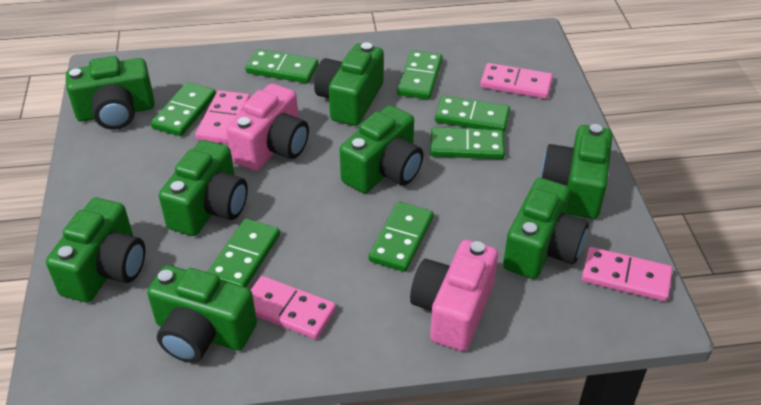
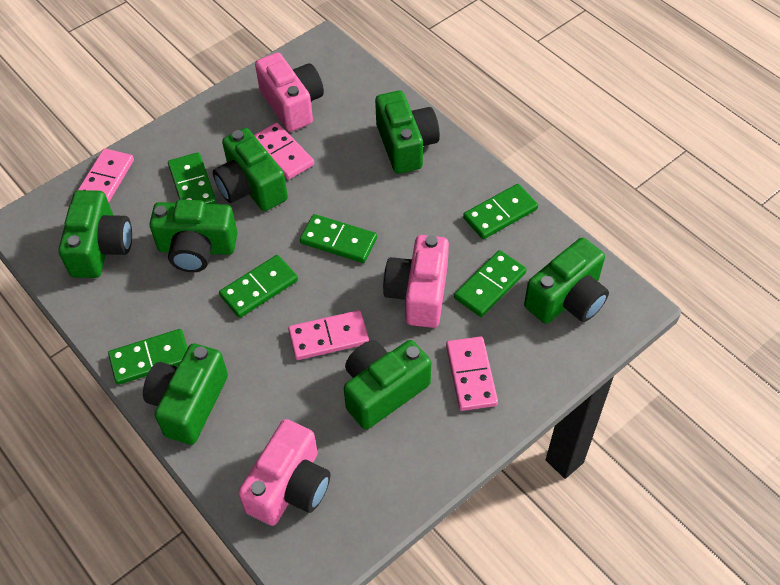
green camera: [46,198,145,302] [66,56,155,130] [147,265,257,363] [159,140,248,236] [314,42,384,126] [340,105,423,193] [503,178,589,279] [541,124,613,219] = 8 -> [58,190,132,278] [143,343,228,445] [149,200,238,272] [213,128,288,211] [344,340,431,430] [375,91,440,174] [524,238,609,324] = 7
green domino: [151,82,216,136] [208,219,280,287] [246,49,318,83] [369,202,434,272] [397,50,443,99] [430,127,505,159] [435,96,510,132] = 7 -> [108,329,188,385] [168,152,217,204] [219,255,298,318] [300,214,377,263] [454,250,527,317] [463,184,538,239] = 6
pink camera: [226,83,309,171] [410,240,498,351] = 2 -> [238,419,330,526] [255,53,324,132] [383,235,449,328] = 3

